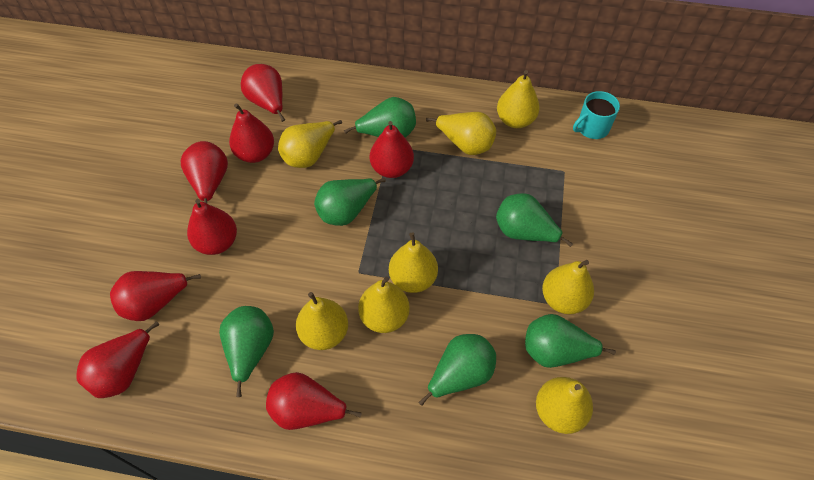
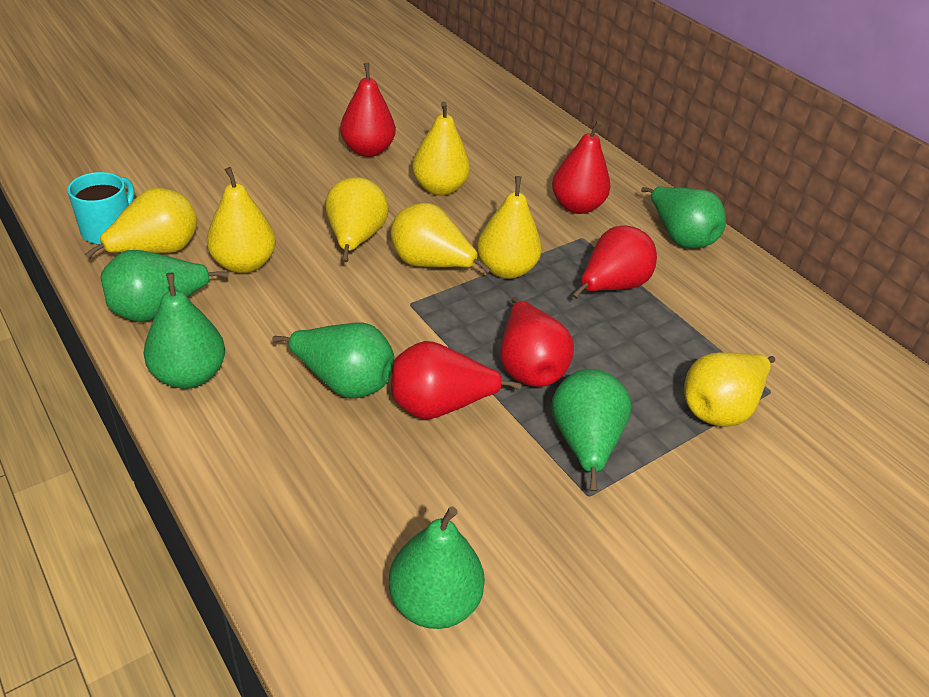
red pear: [76,321,159,398] [110,271,201,321] [181,141,228,203] [187,199,237,255] [229,103,274,163] [241,64,285,122] [266,372,362,430] [370,121,414,178] = 8 -> [340,63,395,157] [392,341,522,419] [500,297,574,387] [552,121,611,214] [572,225,657,299] = 5
yellow pear: [278,120,342,168] [296,292,348,350] [358,277,410,333] [389,232,438,293] [426,112,496,155] [497,70,540,128] [536,377,593,434] [542,260,594,314] = 8 -> [84,188,197,259] [207,167,276,273] [325,177,389,262] [390,203,491,273] [412,102,470,196] [477,176,542,279] [684,352,775,427] = 7

